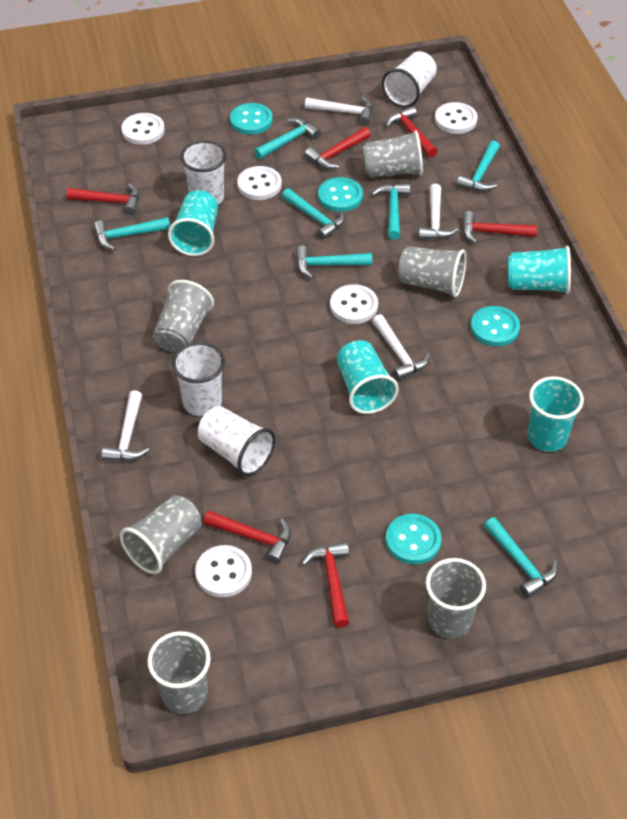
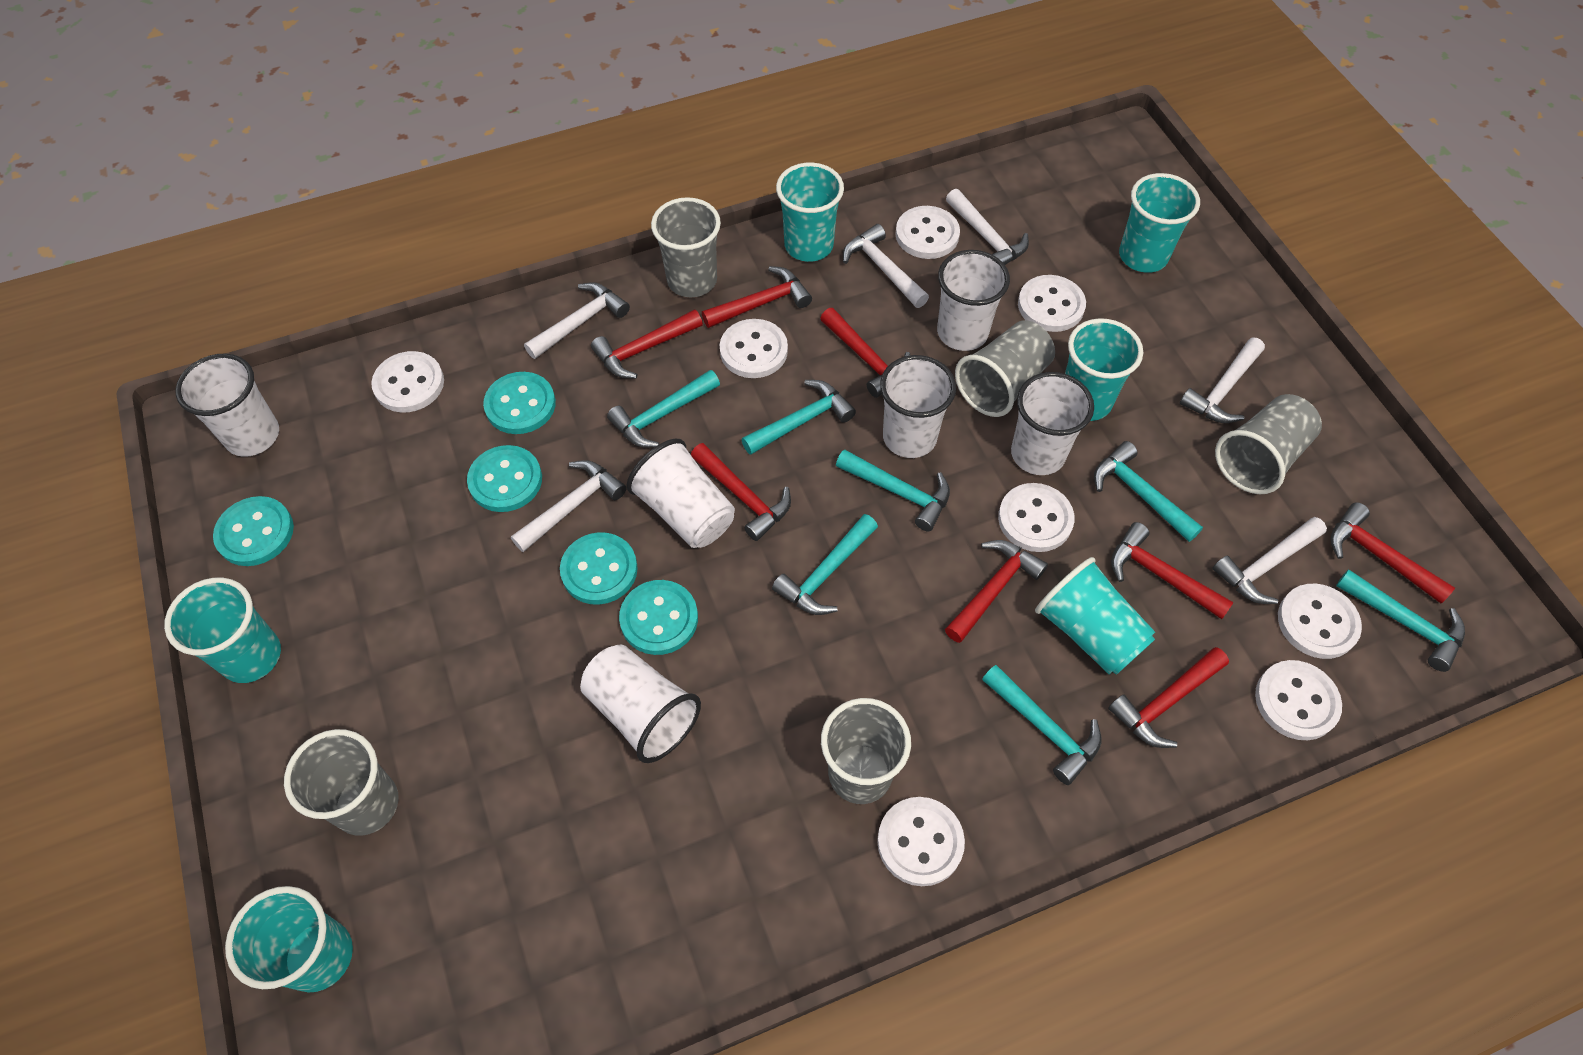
grey cup: [120,495,201,574] [147,631,211,714] [153,280,214,353] [363,131,423,177] [398,246,466,297] [426,558,486,639] = 6 -> [284,729,398,836] [651,197,721,297] [821,698,911,804] [955,320,1055,417] [1215,394,1322,494] = 5
red hammer: [67,184,139,215] [203,511,291,564] [302,542,349,628] [305,127,371,169] [386,106,437,158] [463,211,537,244] = 6 -> [591,309,703,379] [691,443,791,541] [702,266,812,328] [820,308,910,398] [945,540,1048,643] [1108,647,1229,748] [1111,522,1234,619] [1330,502,1455,603] = 8
turquoise button: [230,103,273,135] [318,177,363,212] [386,514,441,564] [471,306,520,346] = 4 -> [213,496,294,566] [467,445,542,512] [483,372,556,434] [560,532,638,605] [619,580,698,655] = 5
turquoise cup: [168,190,218,256] [337,340,399,414] [508,246,571,294] [528,376,584,452] = 4 -> [164,578,281,683] [225,886,353,992] [776,162,844,262] [1035,557,1155,675] [1065,318,1143,421] [1119,173,1200,273] = 6
white button: [121,113,165,145] [195,545,252,597] [237,166,282,200] [330,284,378,324] [435,102,478,134] = 5 -> [371,351,444,412] [720,319,788,378] [877,797,965,886] [896,206,960,259] [998,483,1074,552] [1018,275,1086,332] [1255,660,1342,740] [1278,584,1362,659] = 8
white cup: [172,342,225,416] [180,141,227,205] [198,406,276,476] [382,51,437,108] = 4 -> [176,354,279,457] [580,645,701,763] [627,439,735,548] [880,355,956,458] [937,250,1010,351] [1011,372,1094,475] = 6
white hammer: [101,390,149,461] [305,96,373,125] [372,314,430,381] [418,184,458,240] = 4 -> [511,460,627,552] [524,282,630,359] [843,224,929,308] [946,189,1029,265] [1180,338,1265,423] [1212,517,1327,604] = 6

